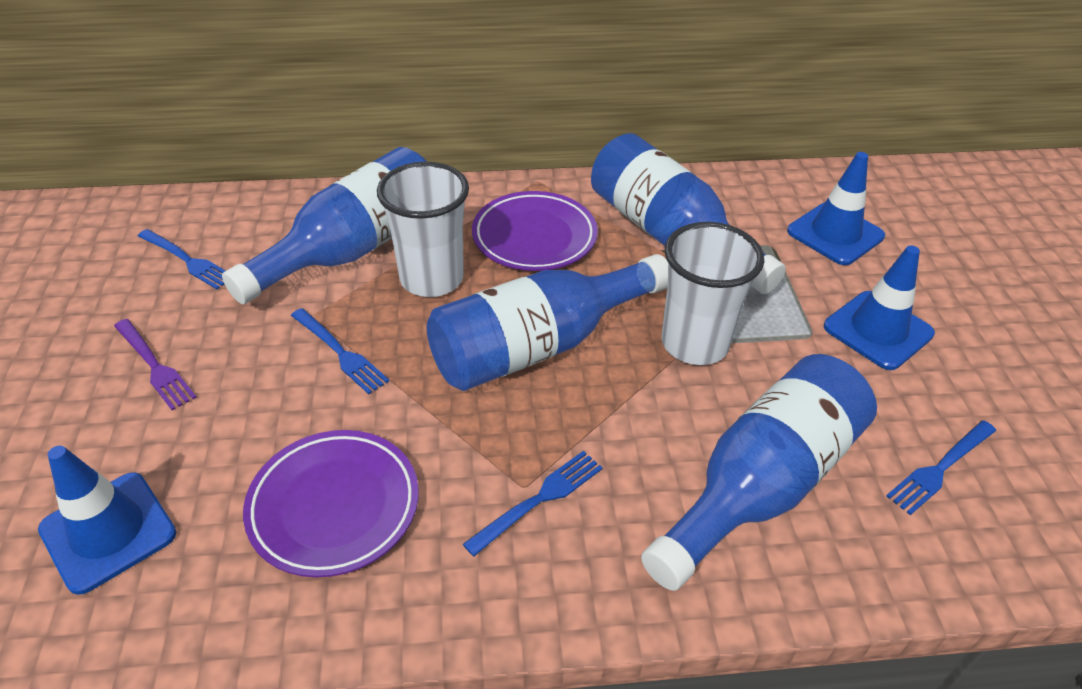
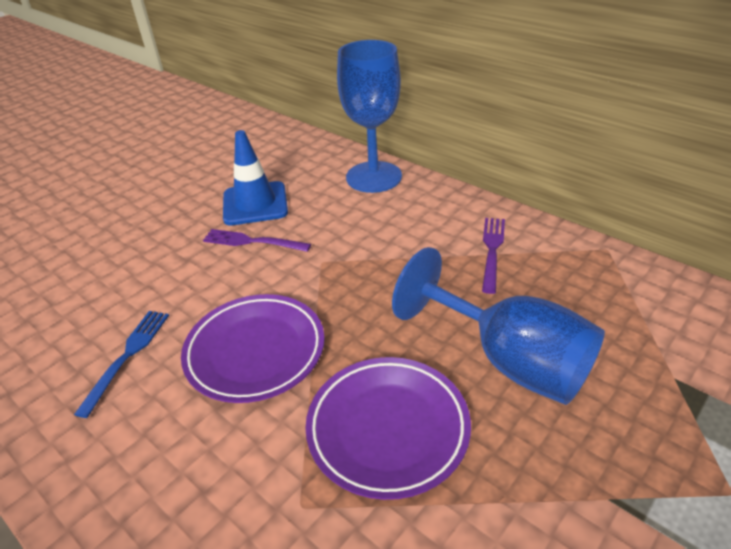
blue bottle: [222,147,427,304] [427,254,668,391] [591,133,786,294] [641,354,877,591] = 4 -> none = 0
blue fork: [138,229,225,289] [291,308,389,394] [463,451,603,557] [887,420,996,515] = 4 -> [74,311,169,418] = 1
blue goblet: none = 0 -> [337,40,402,193] [392,247,605,405] = 2
blue traffic cone: [38,446,176,595] [787,152,885,265] [824,245,935,370] = 3 -> [223,130,288,226] = 1
purple fork: [114,319,197,410] = 1 -> [203,229,311,252] [482,218,505,294] = 2
white cup: [377,162,469,297] [662,222,764,365] = 2 -> none = 0

